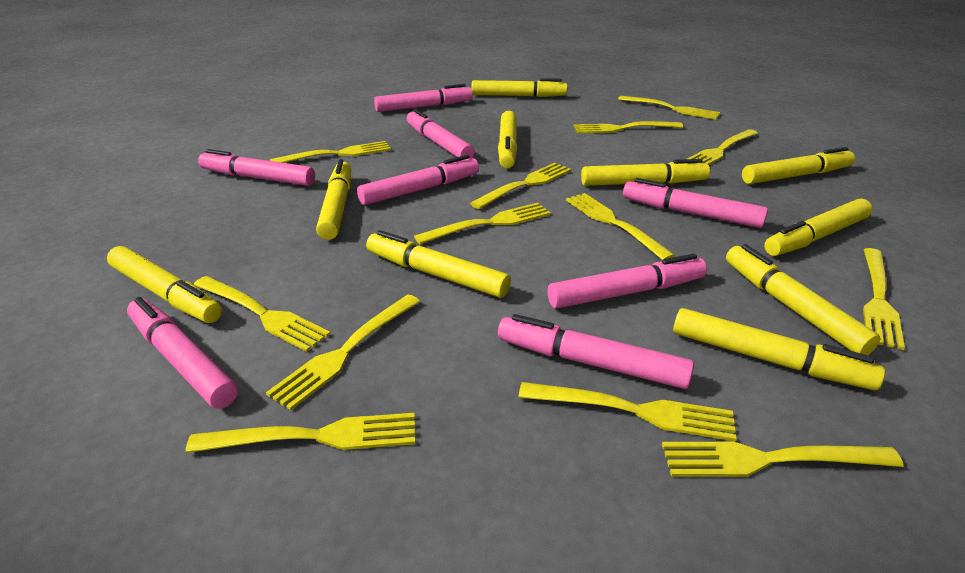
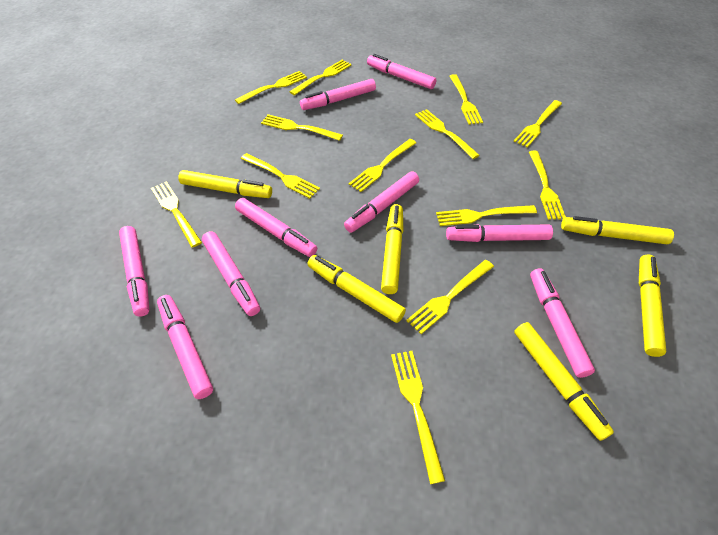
pink marker: [127,297,238,409] [198,149,315,186] [357,155,479,205] [374,84,473,112] [407,109,475,159] [498,314,694,389] [548,254,707,308] [623,178,768,228] = 8 -> [119,226,150,316] [157,295,213,399] [202,231,260,316] [235,198,317,257] [300,79,376,110] [344,171,419,233] [367,54,436,89] [446,225,553,242] [530,268,595,378] = 9
yellow marker: [107,246,222,323] [316,159,351,240] [366,230,511,298] [471,78,568,97] [498,111,518,168] [581,159,710,186] [673,308,885,390] [726,244,880,355] [742,147,855,184] [764,199,872,256] = 10 -> [178,170,272,198] [307,255,406,323] [381,204,403,294] [514,322,614,441] [561,216,674,244] [639,254,667,357] = 6

